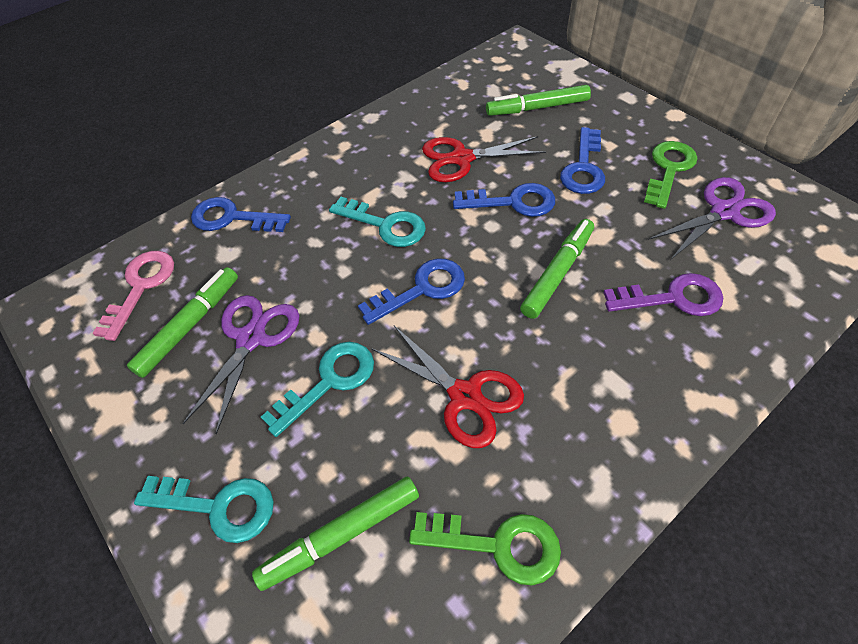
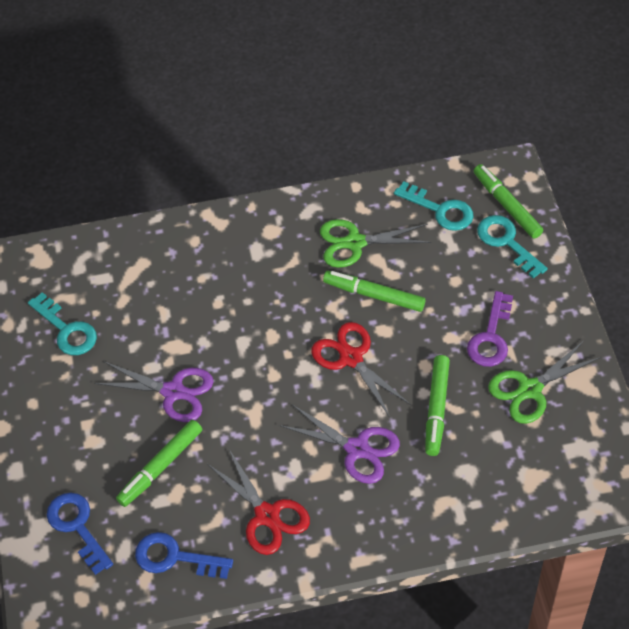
blue key: [191,197,291,232] [358,258,465,325] [453,183,555,217] [560,127,605,194] = 4 -> [47,493,113,575] [135,532,233,579] = 2
green key: [409,512,561,585] [644,141,698,209] = 2 -> none = 0
green scissors: none = 0 -> [320,219,431,268] [488,341,601,424] = 2
pink key: [92,251,174,341] = 1 -> none = 0

